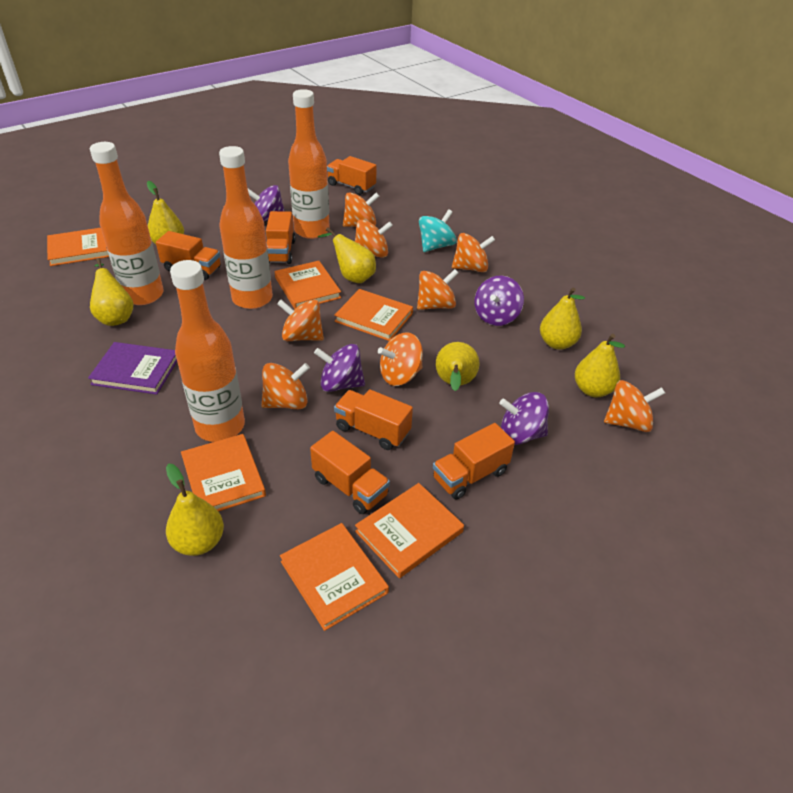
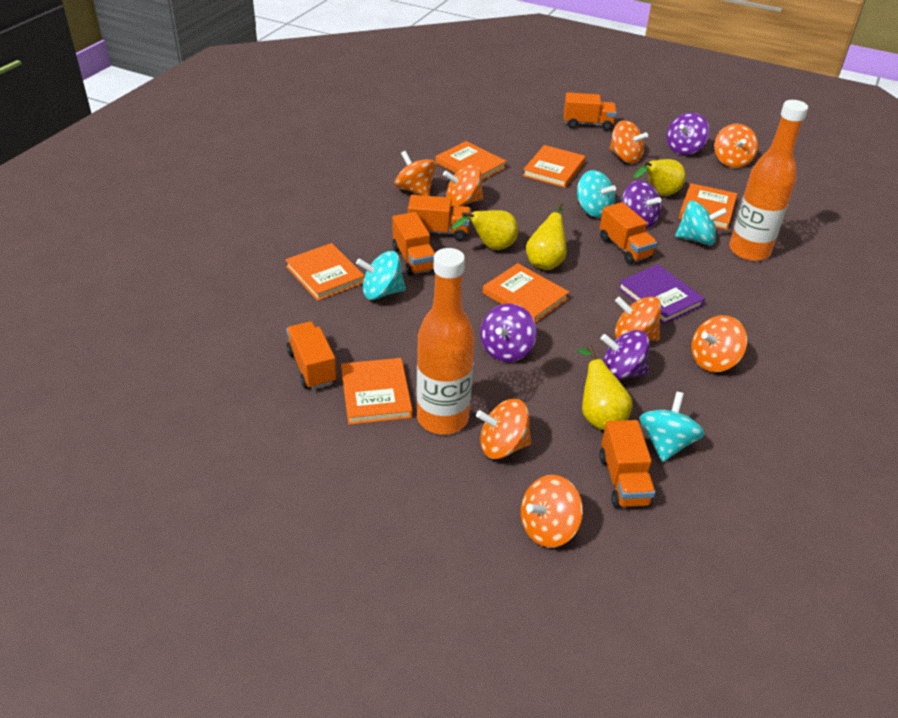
orange bottle: [90,142,164,305] [170,260,245,442] [219,146,273,309] [288,89,330,239] = 4 -> [417,248,475,434] [729,100,808,261] = 2
turquoise spinning top: [419,209,456,252] = 1 -> [356,251,406,300] [577,170,616,218] [639,392,704,462] [675,201,727,245] = 4
yellow pear: [90,258,134,326] [147,181,184,244] [166,463,224,556] [318,227,376,283] [436,342,479,391] [540,287,585,350] [575,334,625,397] = 7 -> [452,210,518,250] [526,202,567,270] [577,345,633,430] [634,159,686,196] = 4

